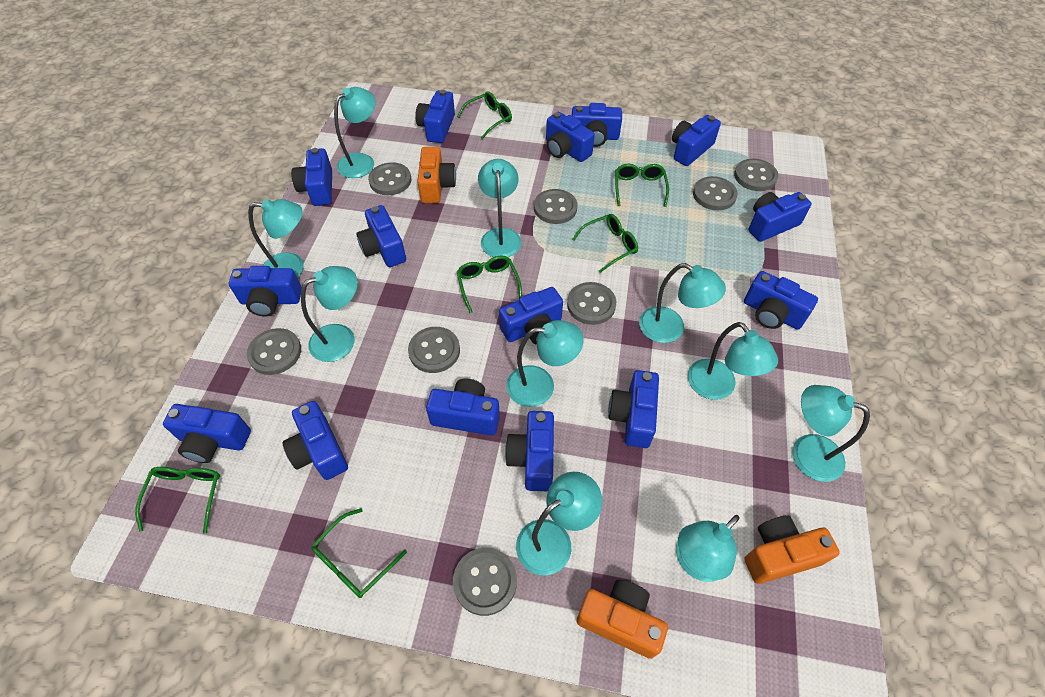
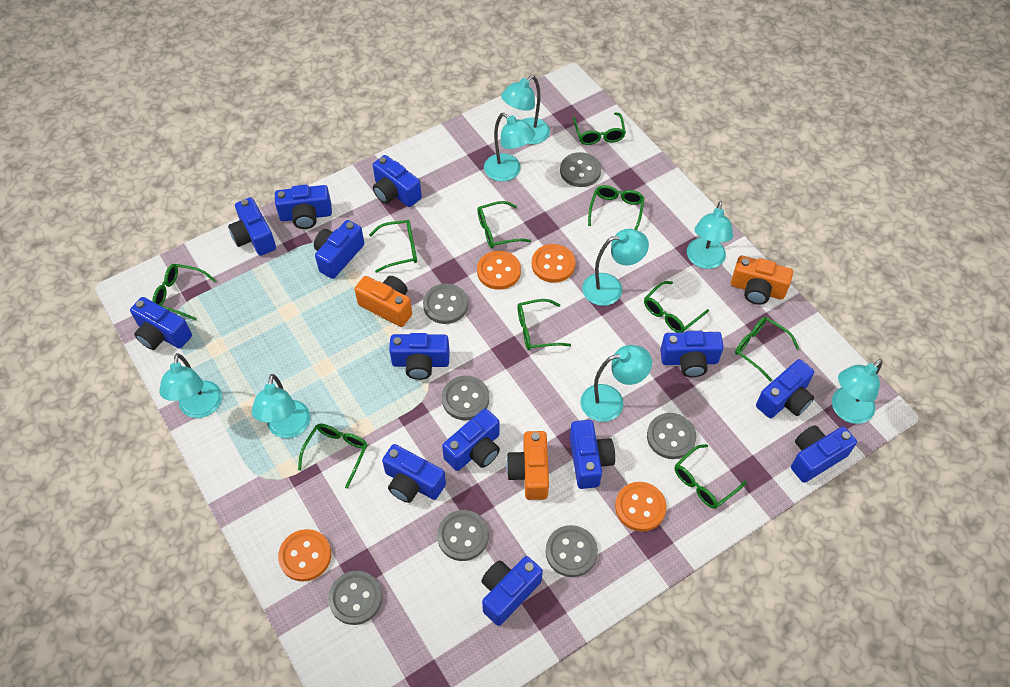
blue camera: [163,404,251,463] [229,266,302,317] [282,401,348,480] [291,148,332,206] [356,205,406,267] [415,90,455,143] [426,379,500,436] [499,287,563,345] [505,411,554,491] [546,112,595,162] [572,103,622,147] [608,370,659,448] [672,115,721,166] [744,271,818,330] [748,192,812,242] = 15 -> [130,297,192,350] [228,197,276,256] [275,185,332,229] [314,220,365,279] [373,155,422,207] [382,444,446,503] [389,333,450,380] [442,409,500,471] [481,556,543,626] [570,420,615,489] [660,331,724,377] [756,359,814,418] [791,425,857,483] = 13
green glasses: [135,467,220,534] [311,508,407,598] [457,91,512,139] [457,256,522,313] [572,214,638,273] [615,164,669,207] = 6 -> [152,264,216,320] [298,423,368,489] [369,220,417,273] [477,201,531,248] [517,299,571,350] [573,112,626,145] [588,185,645,230] [644,281,709,333] [675,444,747,509] [735,317,799,382] = 10
grey button: [247,328,301,375] [368,162,411,195] [408,327,460,373] [453,548,517,616] [534,189,577,224] [567,282,616,325] [693,176,738,210] [734,158,778,191] = 8 -> [328,571,382,625] [423,284,468,324] [437,510,489,561] [442,376,489,420] [546,525,598,577] [560,152,601,187] [647,413,696,459] = 7
orange button: none = 0 -> [278,529,331,582] [477,251,521,290] [532,244,575,283] [615,482,666,532] = 4
turquoise lamp: [248,199,304,278] [301,266,358,362] [334,87,376,178] [478,159,521,257] [506,320,584,407] [516,471,602,575] [639,263,726,343] [676,515,739,582] [688,322,778,400] [792,385,870,482] = 10 -> [159,353,222,418] [251,374,310,438] [484,113,535,182] [501,75,550,144] [581,345,652,422] [582,229,649,306] [687,201,733,269] [832,359,883,424] = 8

